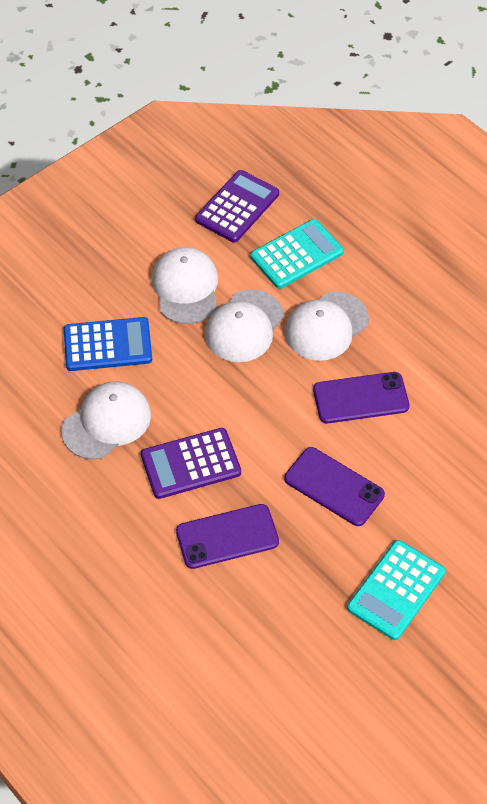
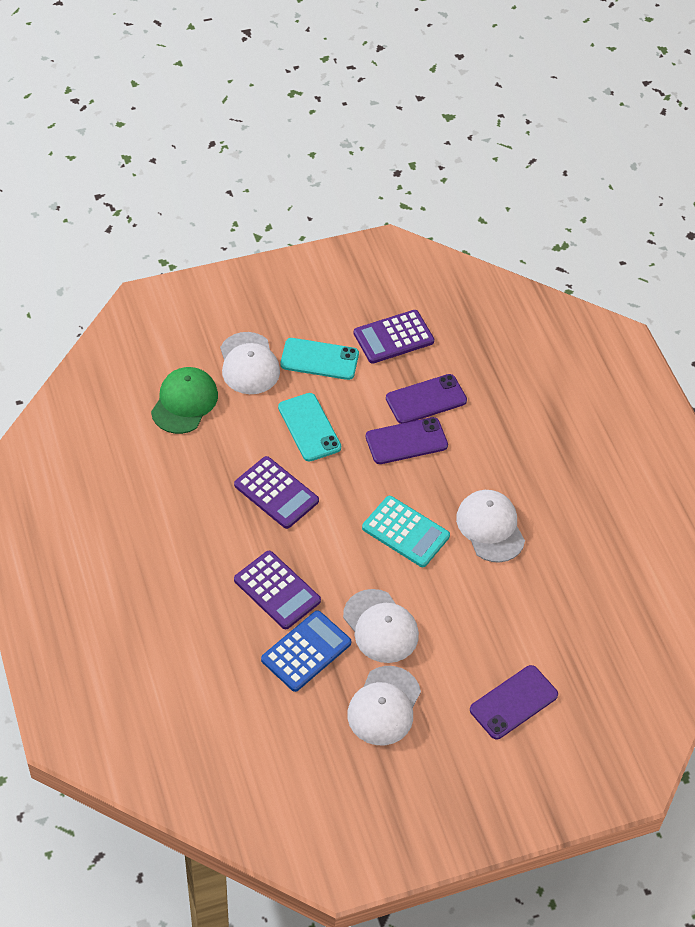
green cap: none = 0 -> [151,367,218,434] = 1
purple calculator: [141,428,241,499] [195,170,279,243] = 2 -> [234,456,319,529] [234,551,321,630] [354,310,434,364] = 3
turquoise calculator: [250,219,344,289] [347,540,446,640] = 2 -> [362,496,450,567] = 1
turquoise phone: none = 0 -> [278,393,341,461] [280,338,359,380] = 2

